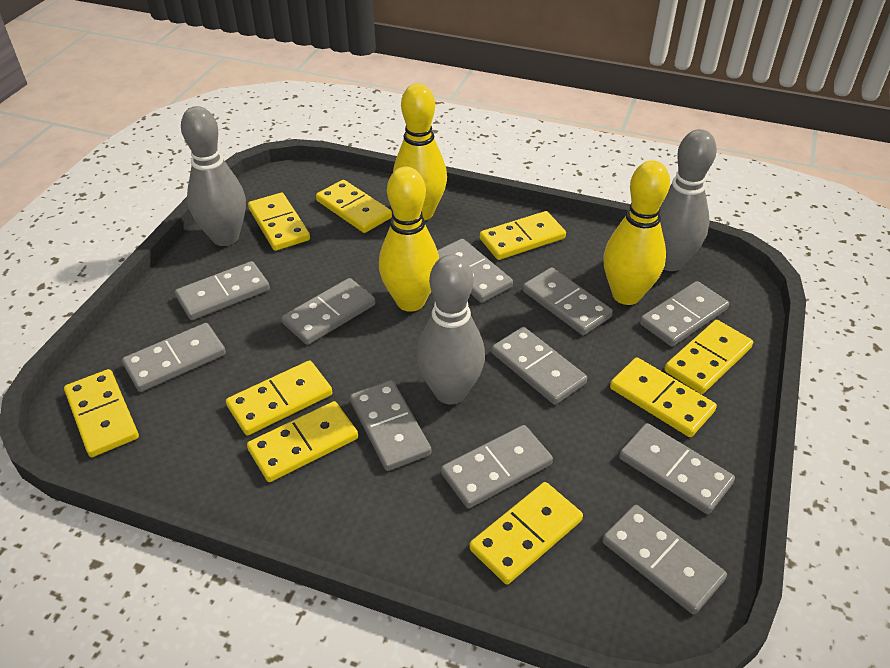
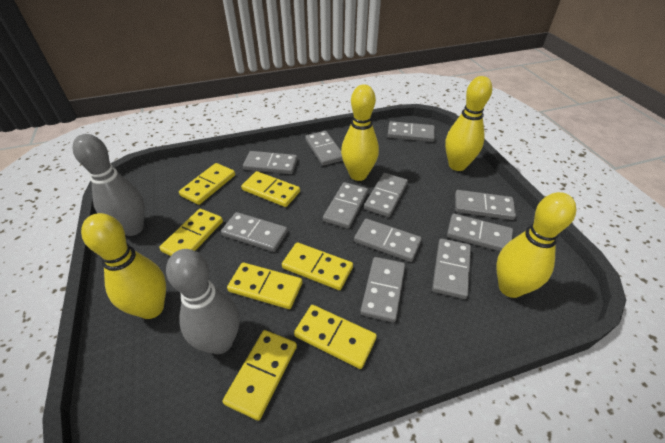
grey bowling pin: [181,106,246,246] [417,254,485,404] [659,129,717,271] = 3 -> [73,134,145,236] [166,249,239,354] = 2
yellow bowling pin: [379,167,439,312] [393,83,447,220] [603,160,670,305] = 3 -> [81,213,166,319] [341,84,379,181] [445,76,492,171] [496,192,576,298] = 4
yellow domino: [64,369,139,457] [226,360,332,435] [247,401,358,482] [248,193,310,251] [316,180,392,233] [469,482,583,585] [480,211,566,260] [610,357,717,437] [664,320,753,394] = 9 -> [159,209,223,256] [179,163,235,205] [223,330,297,421] [227,262,303,309] [241,171,300,207] [282,242,353,290] [294,305,377,369] = 7

